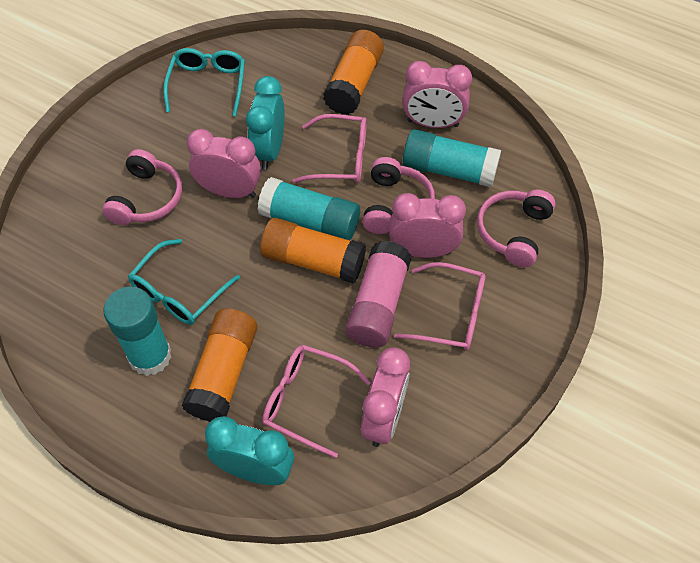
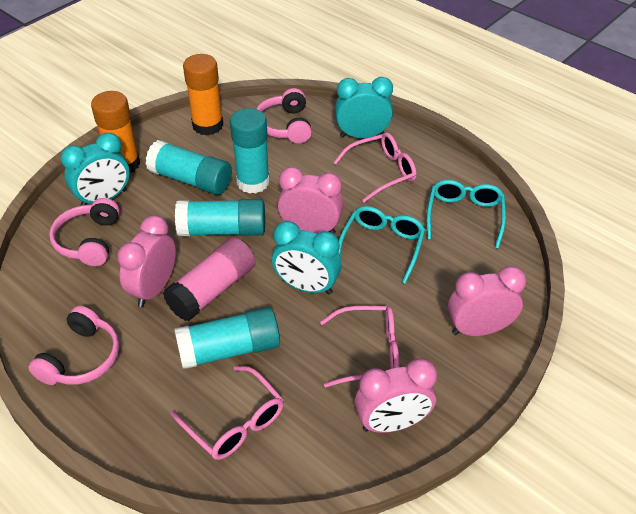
orange glue stick: [182,308,257,422] [260,218,366,284] [323,30,384,115] = 3 -> [91,91,140,173] [183,54,223,136] = 2
turquoise clock: [205,416,294,485] [246,76,285,170] = 2 -> [61,133,130,206] [272,221,342,295] [335,77,393,138] = 3
turquoise glue stick: [103,287,172,376] [258,177,360,240] [403,129,501,187] = 3 -> [146,140,232,195] [174,307,280,369] [175,199,265,236] [230,108,270,194] = 4

